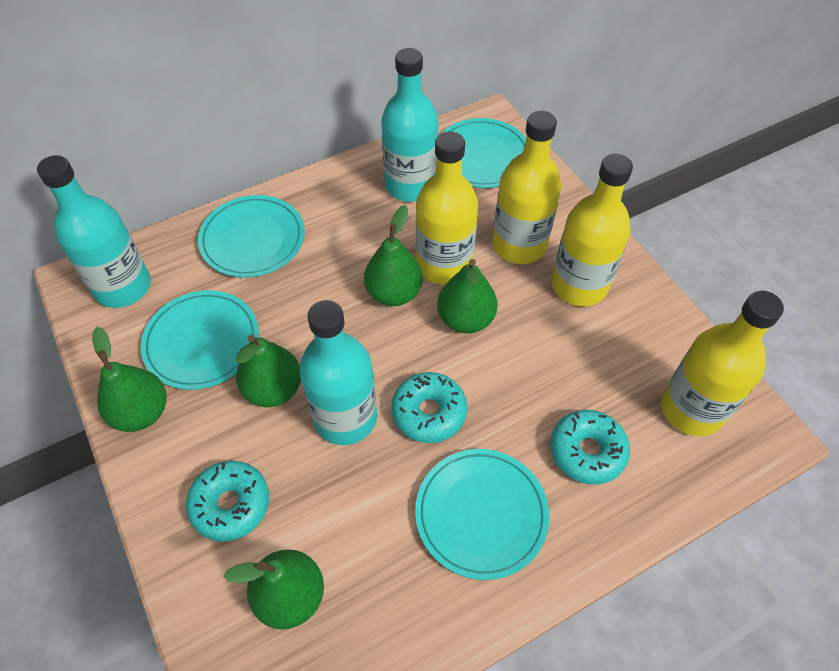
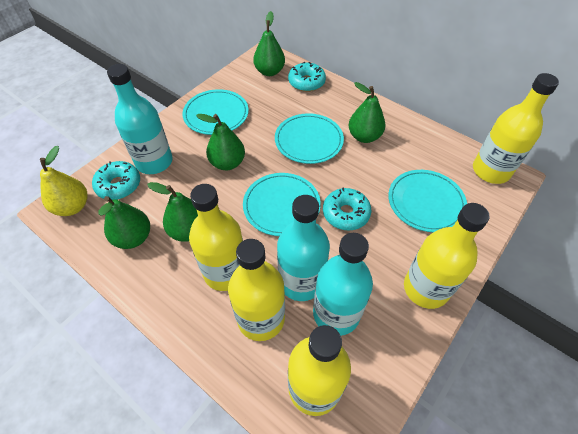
yellow bottle: [416,132,478,285] [492,111,561,264] [552,154,633,306] [661,291,784,436] = 4 -> [189,184,243,291] [228,239,285,341] [288,325,351,416] [404,203,490,309] [473,73,559,184] = 5
yellow pear: none = 0 -> [40,146,88,216] = 1

